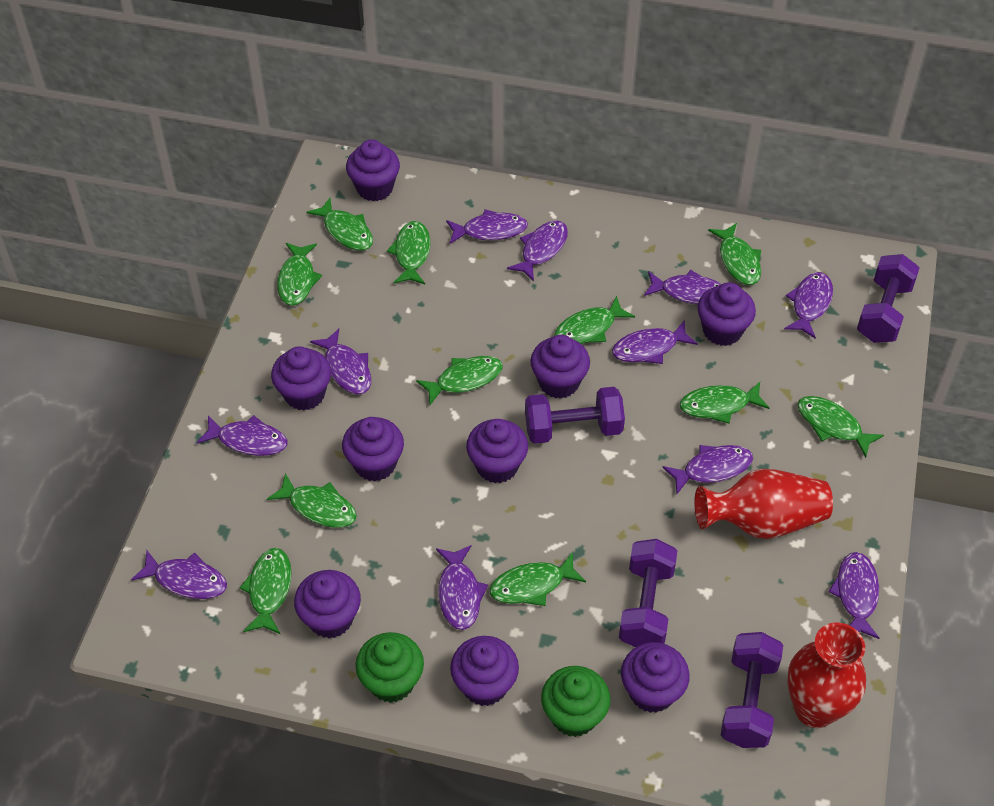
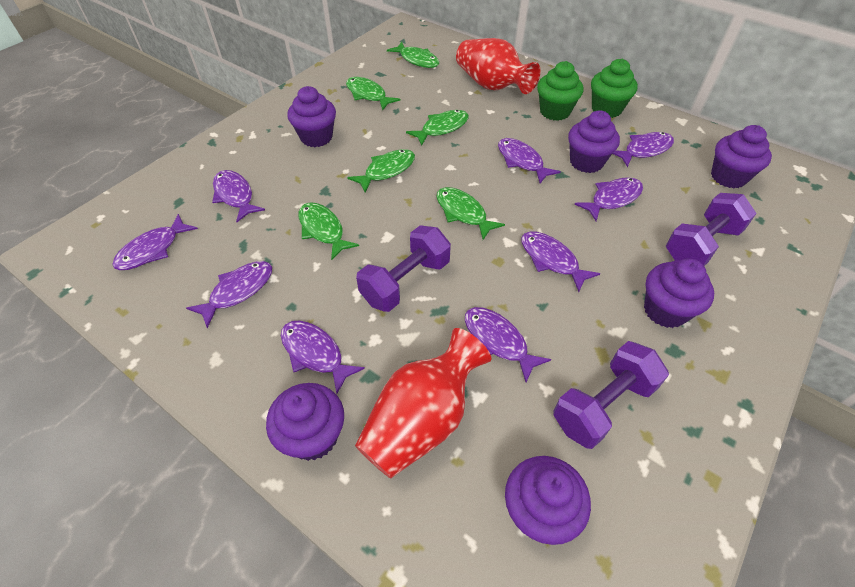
green fish: [240,548,292,634] [267,473,357,528] [277,243,322,306] [306,198,373,250] [387,221,430,284] [416,356,503,405] [490,552,586,606] [554,296,635,344] [680,382,769,424] [708,223,761,285] [797,396,884,458] = 11 -> [299,202,359,260] [346,77,400,111] [347,149,415,192] [387,42,439,68] [406,110,469,145] [437,187,505,240] = 6
purple cupcake: [271,346,331,411] [294,570,361,638] [342,417,404,482] [346,140,400,201] [450,636,519,706] [466,419,528,483] [530,335,590,399] [621,642,690,713] [697,282,756,346] = 9 -> [266,383,344,461] [287,86,336,147] [505,456,591,545] [568,110,620,173] [644,259,714,328] [711,125,772,188] = 6
purple dumbbell: [525,387,625,444] [619,539,677,647] [721,632,783,748] [857,254,920,343] = 4 -> [356,225,451,312] [553,341,669,449] [666,193,757,266] = 3
purple fish: [131,551,227,599] [197,415,288,456] [310,328,371,394] [436,545,488,630] [446,209,528,244] [507,220,568,282] [612,320,698,364] [644,270,721,304] [662,445,753,494] [784,272,833,339] [828,552,880,639] = 11 -> [112,214,198,270] [186,261,272,328] [212,170,265,222] [281,321,365,394] [465,307,551,382] [498,138,561,183] [521,231,600,292] [574,177,643,221] [613,132,674,167] = 9

